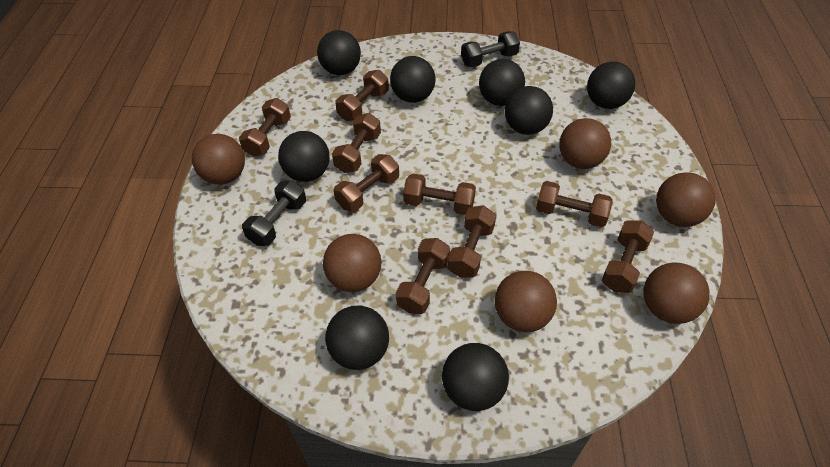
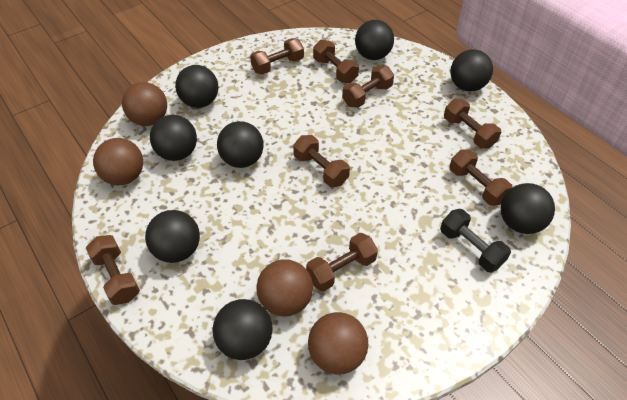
black dumbbell: [242,180,306,246] [461,31,520,67] = 2 -> [440,209,511,272] = 1
brown ball: [192,134,245,185] [323,234,381,292] [495,271,557,332] [559,118,611,169] [643,263,710,324] [656,172,716,227] = 6 -> [93,138,143,185] [122,82,167,126] [256,260,313,317] [308,312,368,375] = 4
brown dumbbell: [239,98,291,157] [332,113,381,173] [334,154,399,212] [335,70,389,121] [396,238,450,314] [403,174,476,215] [448,205,496,278] [536,181,613,228] [602,220,654,293] = 9 -> [86,235,140,305] [250,38,304,75] [293,135,350,187] [306,233,378,291] [313,40,359,83] [342,66,394,108] [444,99,501,149] [449,150,513,206] = 8

